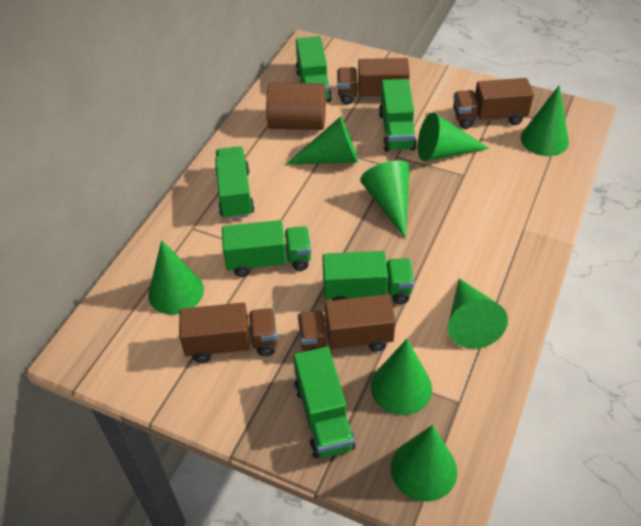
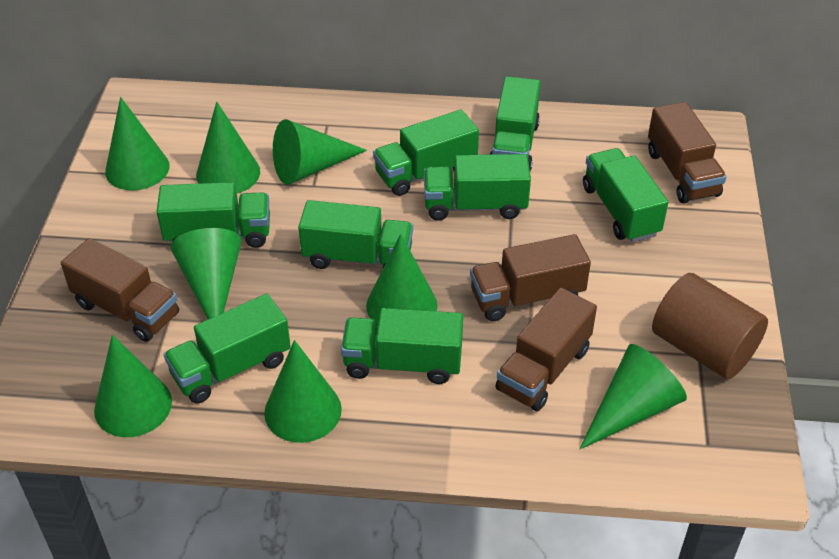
green truck: [215,146,255,219] [222,220,311,277] [293,347,356,459] [296,36,332,102] [322,251,414,304] [379,79,417,152] = 6 -> [156,182,270,248] [164,294,291,403] [298,200,413,269] [341,308,463,384] [373,110,479,196] [424,154,531,221] [490,76,541,171] [583,148,669,242] = 8

